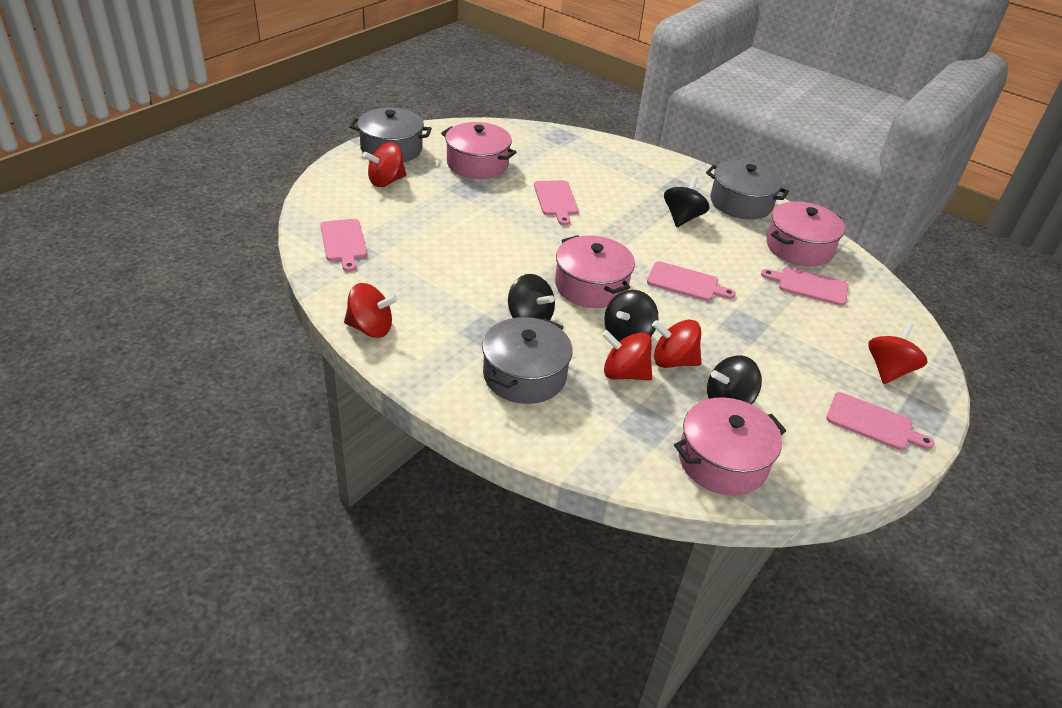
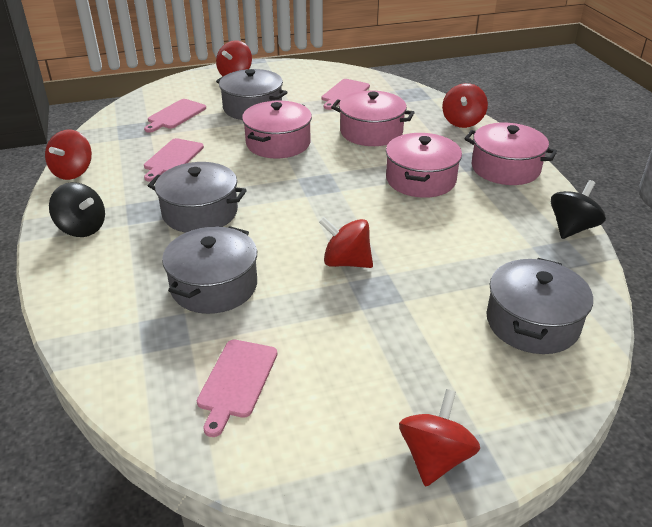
black spinning top: [508,274,555,320] [604,290,658,342] [664,176,710,227] [707,355,762,404] = 4 -> [49,182,105,237] [551,180,606,239] = 2
grey pot: [350,108,432,162] [482,317,573,404] [706,160,789,220] = 3 -> [148,162,247,233] [162,226,257,314] [216,69,288,120] [486,258,593,354] = 4
pink cutting board: [320,219,367,272] [534,180,579,225] [647,261,736,301] [761,267,848,306] [826,392,935,450] = 5 -> [144,99,206,133] [144,138,204,182] [197,340,277,437] [322,79,370,110] = 4

